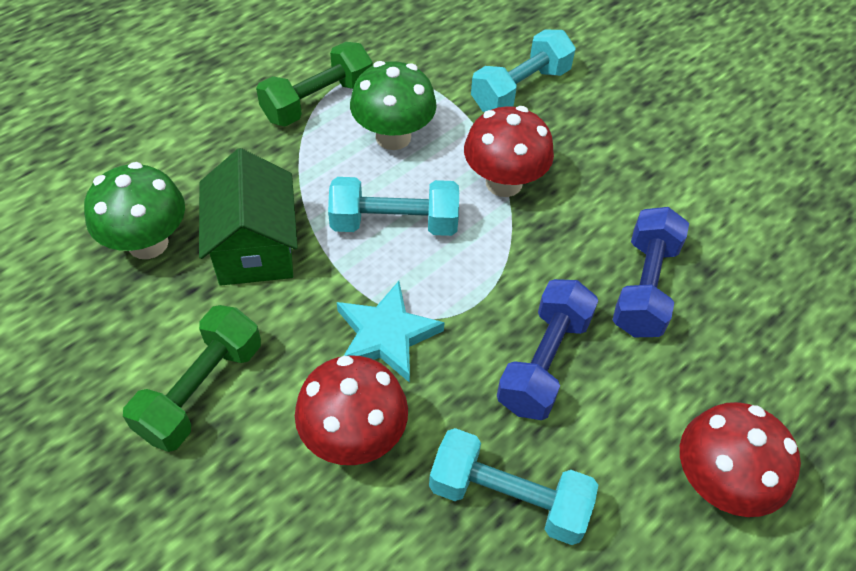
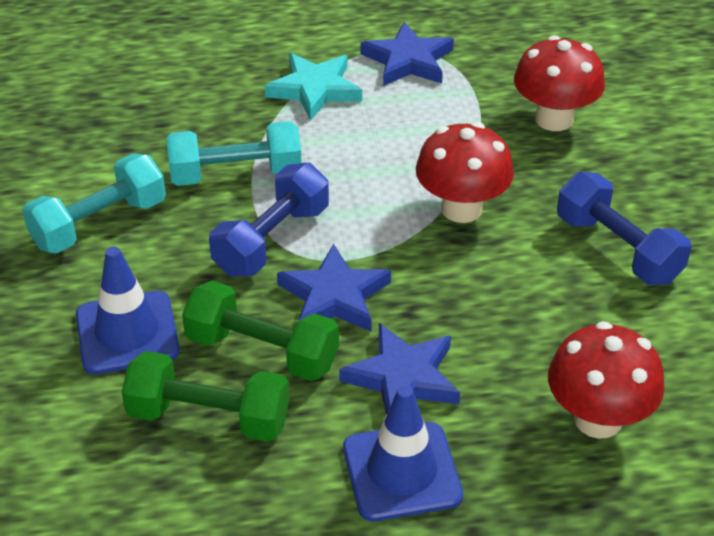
blue star: none = 0 -> [277,244,391,331] [339,323,460,414] [361,22,454,86] = 3
blue traffic cone: none = 0 -> [76,247,180,374] [343,385,463,521] = 2
green house: [199,148,298,286] = 1 -> none = 0
green mushroom: [84,162,185,259] [350,61,437,150] = 2 -> none = 0
turquoise dumbbell: [328,177,459,236] [429,428,598,545] [471,30,576,112] = 3 -> [22,153,166,254] [166,121,301,186] = 2

